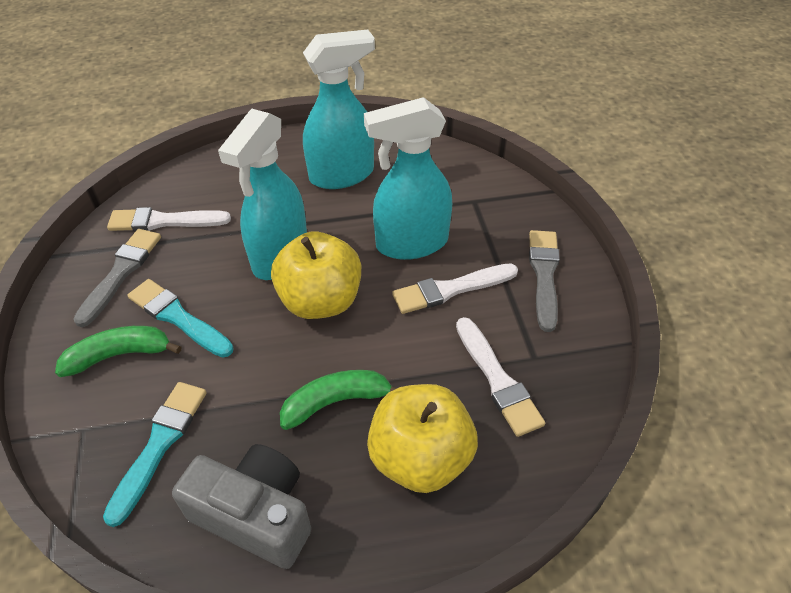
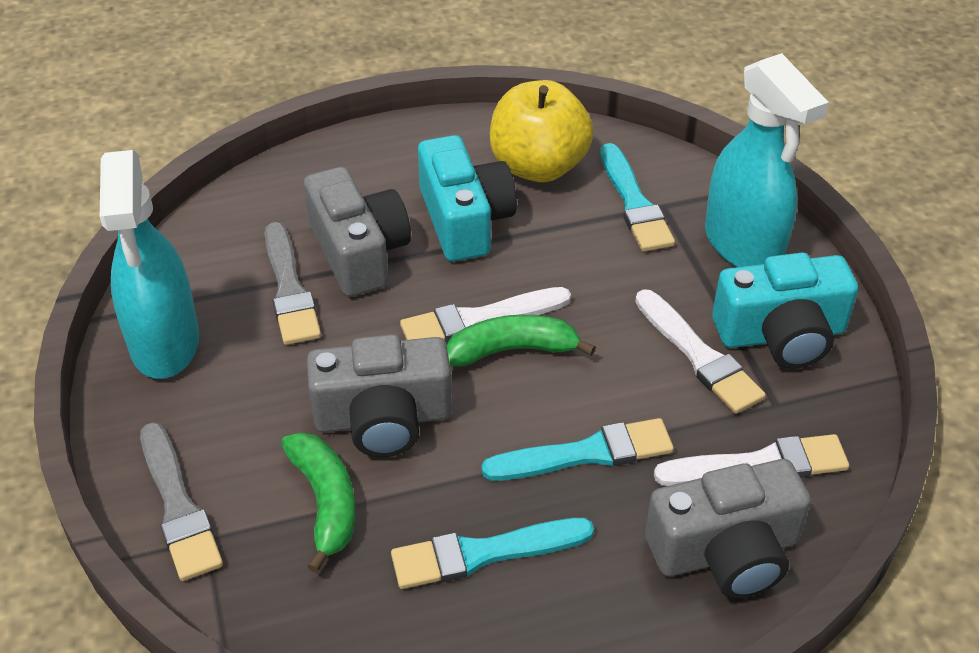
grey camera: [172,444,311,569] = 1 -> [304,167,411,297] [307,334,452,457] [645,459,811,599] = 3
turquoise brush: [103,382,207,527] [127,279,233,358] = 2 -> [391,518,594,589] [481,418,674,481] [600,143,675,252] = 3
turquoise camera: none = 0 -> [418,135,517,261] [712,253,858,369] = 2
turquoise spray bottle: [218,109,307,280] [303,29,375,189] [364,97,452,260] = 3 -> [100,150,199,379] [705,53,829,267] = 2
yellow apple: [271,232,361,319] [367,384,478,493] = 2 -> [490,80,594,182] = 1

